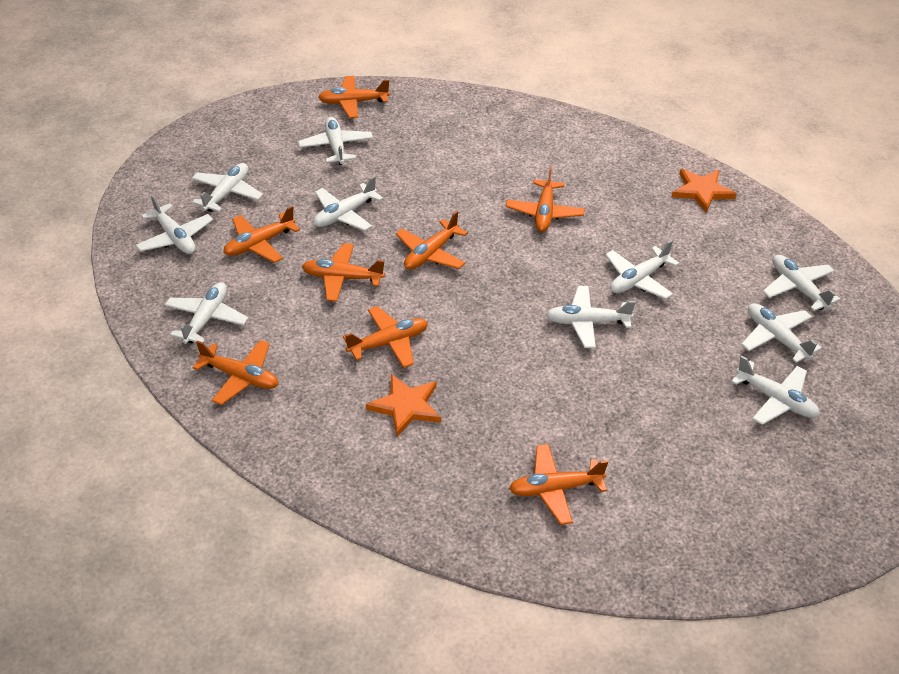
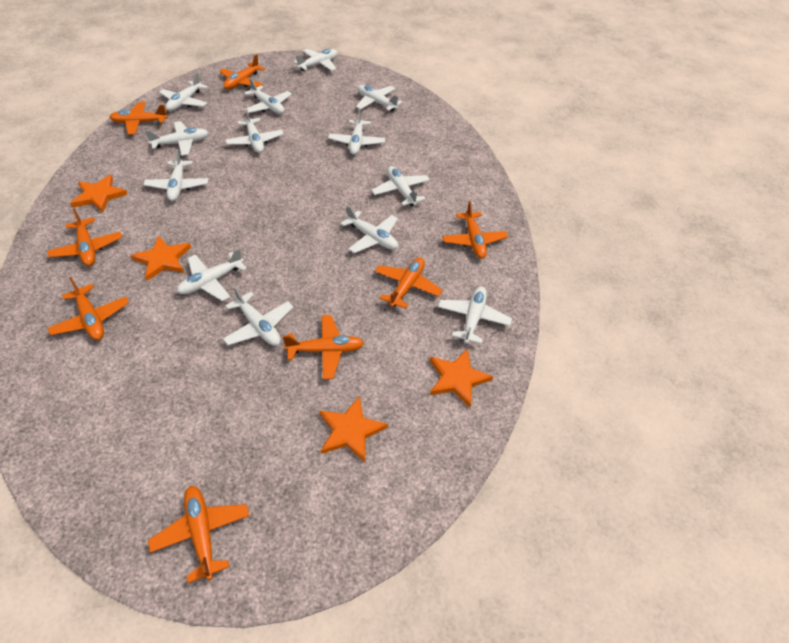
orange star: [366,374,441,437] [672,169,737,213] = 2 -> [70,175,128,213] [131,235,191,281] [319,396,388,462] [430,348,493,408] = 4
white plane: [135,194,213,254] [165,282,248,344] [192,163,263,212] [298,117,373,165] [313,176,383,231] [546,286,636,348] [605,240,680,299] [731,355,820,425] [741,303,822,363] [763,255,841,311] = 10 -> [143,149,209,201] [145,121,209,156] [159,72,208,111] [177,248,247,301] [223,286,293,346] [225,108,283,153] [244,78,292,114] [293,49,338,71] [328,109,385,155] [340,205,398,253] [356,85,403,111] [371,166,430,206] [438,286,512,344] = 13

